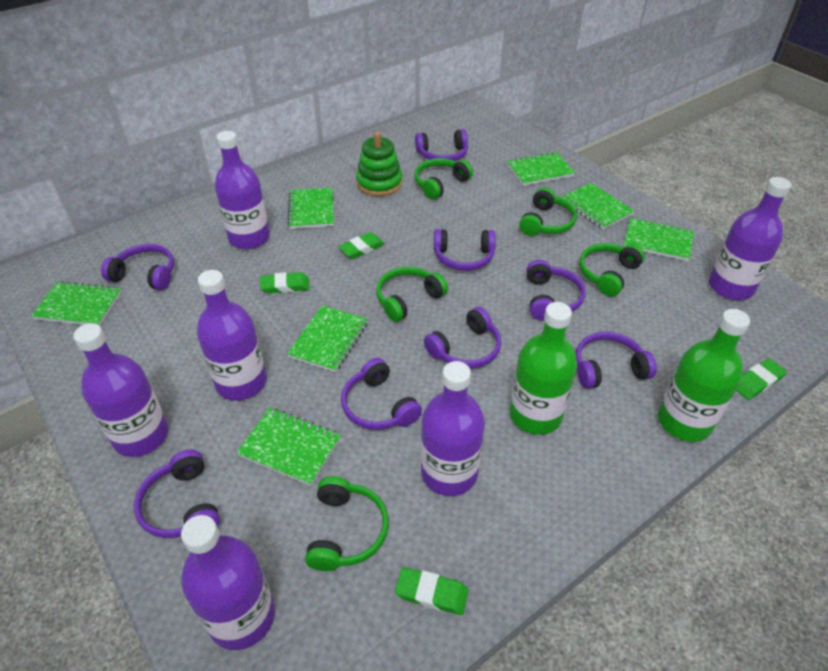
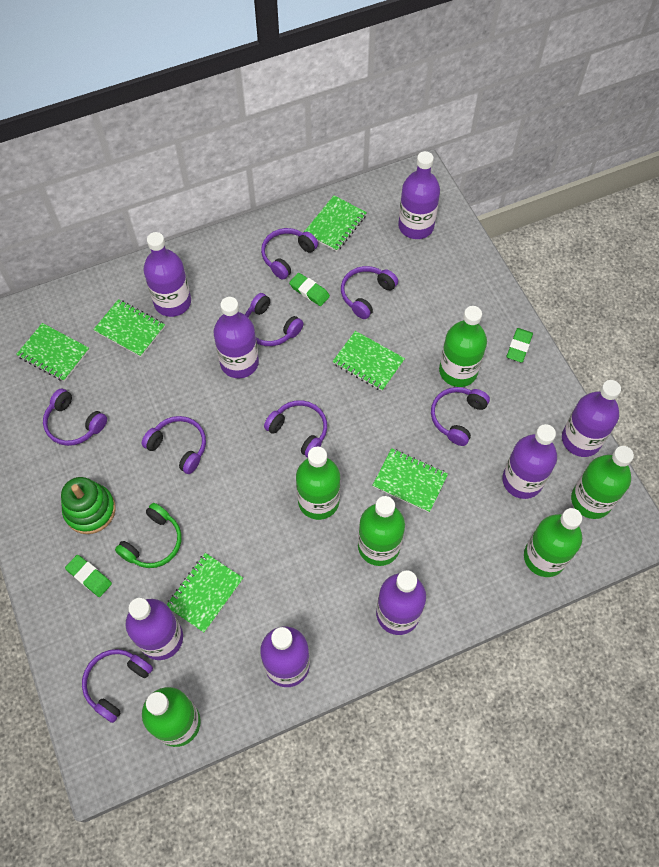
green bottle: [509,302,577,435] [658,309,750,442] = 2 -> [142,687,201,747] [296,447,340,520] [358,496,405,566] [439,306,487,387] [524,508,582,577] [571,446,634,519] = 6
green eraser: [260,272,309,293] [338,232,385,259] [395,567,468,615] [736,358,787,400] = 4 -> [65,555,112,597] [289,273,330,306] [507,328,533,363] = 3
green headphones: [305,476,389,571] [376,267,448,322] [414,158,473,199] [519,187,577,236] [579,243,645,296] = 5 -> [115,503,181,568] = 1
green notebook: [31,281,122,326] [236,408,341,486] [287,188,334,229] [287,305,368,372] [507,152,575,186] [561,183,635,229] [624,218,694,261] = 7 -> [16,323,89,382] [93,299,165,357] [166,553,243,633] [304,195,367,252] [332,331,405,391] [372,448,448,513] = 6
purple bottle: [73,323,168,457] [181,515,275,650] [197,270,267,401] [215,131,270,249] [421,361,485,496] [709,177,791,300] = 6 -> [126,598,183,660] [143,232,191,317] [213,297,259,378] [260,627,310,687] [376,570,426,635] [398,151,440,239] [502,424,557,499] [562,380,621,457] = 8

